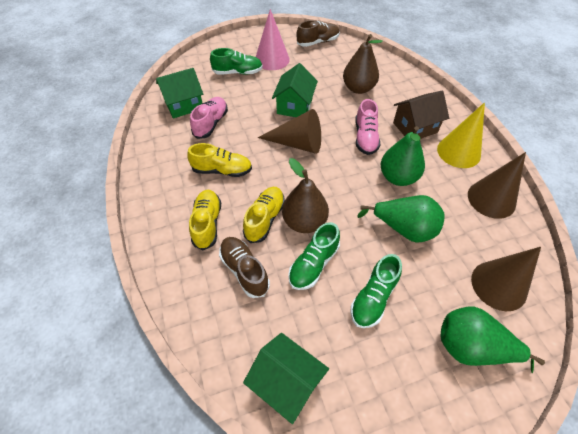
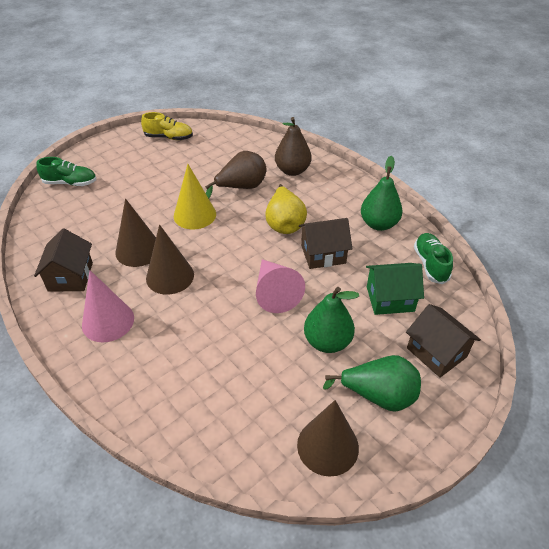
brown house: [393,91,449,139] = 1 -> [34,228,93,292] [299,218,352,269] [406,304,481,378] = 3
brown shoe: [219,237,270,298] [297,20,340,47] = 2 -> none = 0
green house: [156,68,203,118] [243,333,329,424] [272,63,318,117] = 3 -> [366,263,424,315] = 1
green shoe: [210,48,263,75] [288,222,340,290] [351,254,402,328] = 3 -> [36,157,96,186] [414,233,453,284] = 2
pink cone: [256,9,290,70] = 1 -> [82,270,134,342] [256,259,305,313] = 2
pink shoe: [190,97,228,139] [355,99,380,155] = 2 -> none = 0
yellow pear: none = 0 -> [265,184,307,234] = 1
yellow shoe: [187,143,252,177] [189,190,221,250] [243,187,285,243] = 3 -> [141,112,193,140] = 1

